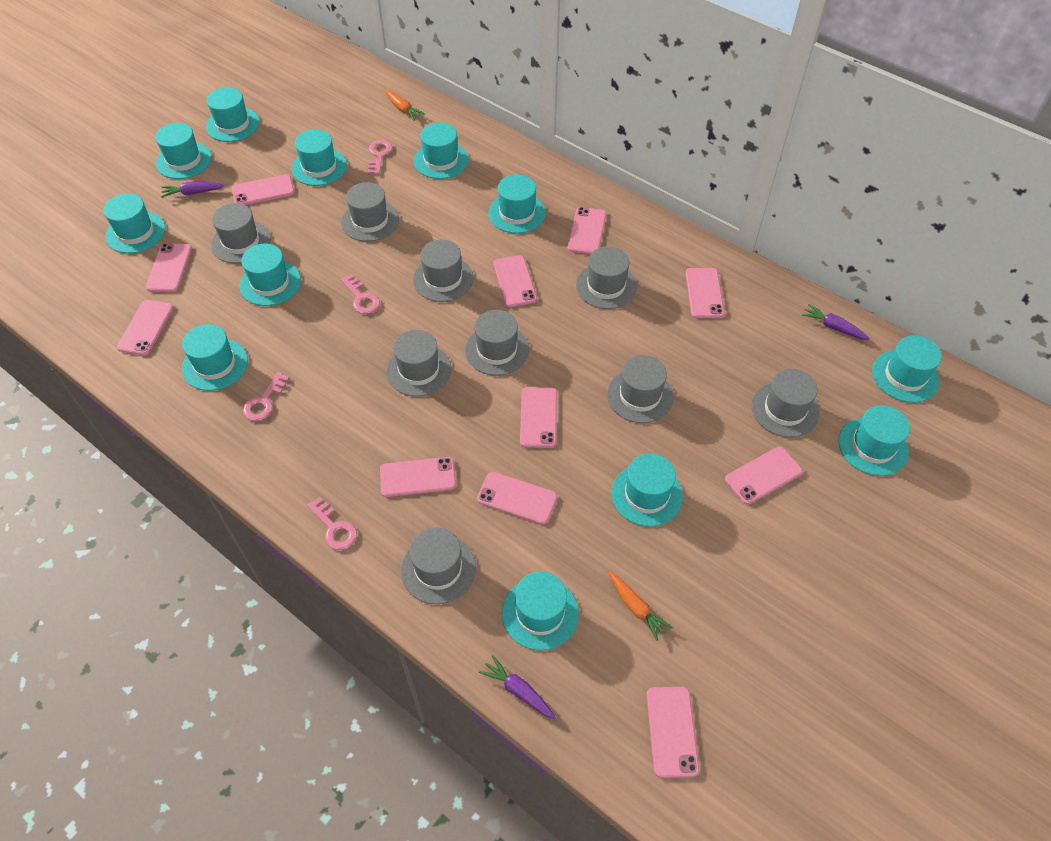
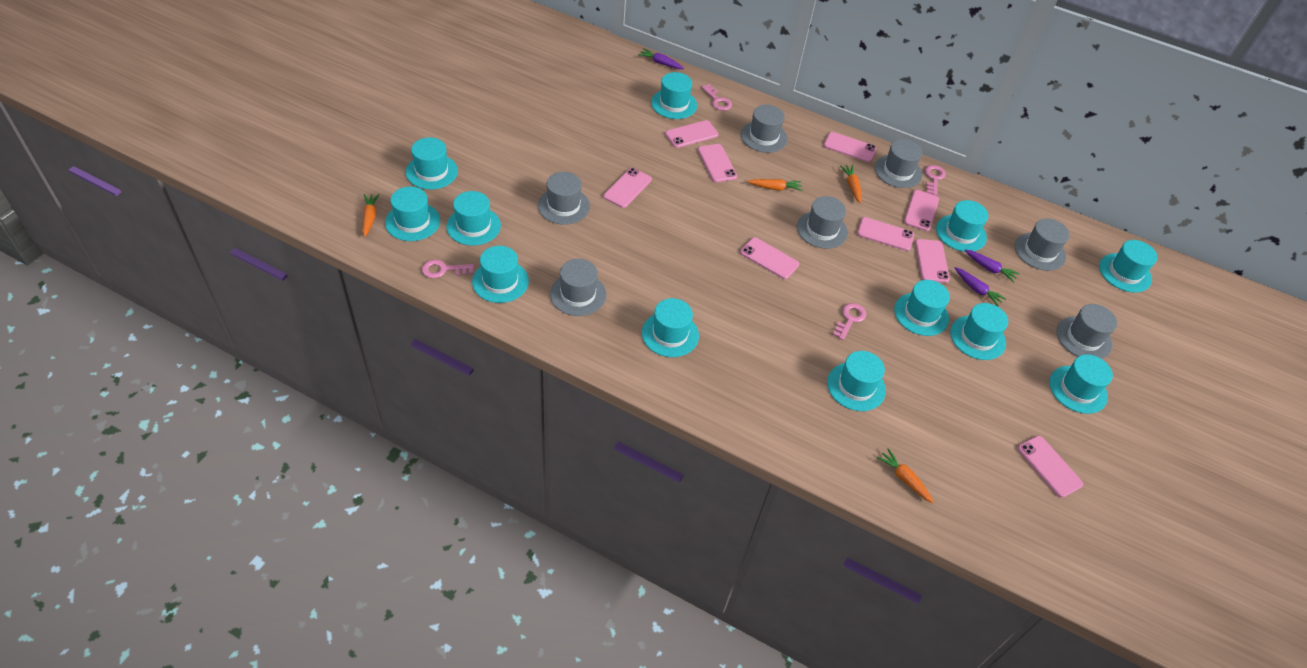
grey hat: [211,203,271,264] [341,182,399,242] [386,330,452,397] [401,527,476,604] [413,240,474,302] [465,310,529,376] [576,246,637,309] [607,355,674,423] [752,369,820,438] = 9 -> [538,172,590,225] [550,259,606,316] [741,105,788,153] [797,196,848,249] [875,139,923,188] [1015,218,1070,271] [1057,304,1117,359] = 7
orange carrot: [384,90,425,121] [608,571,673,641] = 2 -> [362,194,379,237] [748,179,802,191] [840,165,861,203] [877,448,934,503] = 4
pink phone: [117,300,173,355] [146,243,192,292] [232,174,295,205] [380,457,456,497] [477,472,557,524] [494,255,537,307] [520,387,557,448] [568,207,606,254] [647,687,699,778] [686,268,725,318] [725,447,803,505] = 11 -> [603,168,652,208] [665,120,719,148] [698,144,737,182] [740,237,799,279] [824,132,877,162] [857,217,914,251] [904,190,939,231] [915,239,950,283] [1018,436,1083,498] = 9

